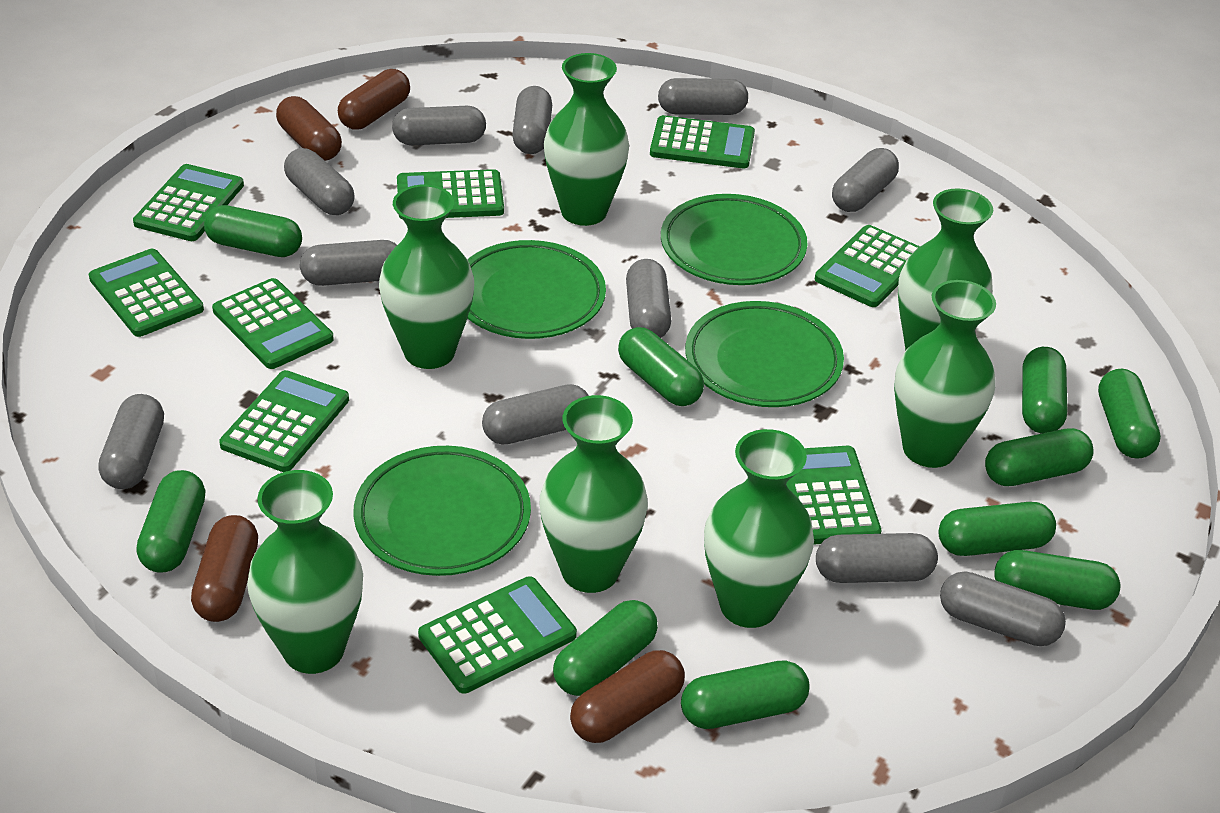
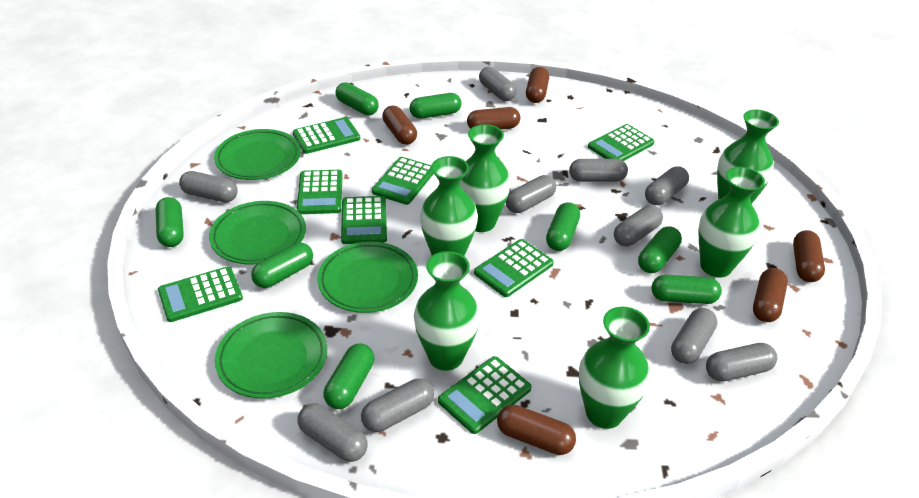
brown capsule: [191,515,258,622] [276,96,342,161] [338,69,410,130] [570,650,685,743] = 4 -> [382,106,417,145] [467,107,520,129] [497,405,576,455] [526,67,549,103] [753,268,788,322] [793,230,825,282] = 6
green calculator: [89,249,204,337] [133,164,244,241] [212,278,334,369] [219,370,349,472] [397,169,504,219] [418,576,577,694] [650,115,755,168] [786,446,881,544] [815,225,920,307] = 9 -> [158,266,243,322] [293,117,360,154] [297,170,343,214] [341,196,387,244] [372,157,434,205] [438,356,532,434] [474,239,554,297] [588,124,654,161] = 8
green capsule: [137,470,205,573] [204,205,302,257] [553,600,658,696] [618,327,704,406] [681,660,810,729] [938,502,1056,556] [985,428,1094,486] [994,550,1120,610] [1022,347,1067,434] [1098,369,1161,458] = 10 -> [155,197,184,247] [251,243,313,288] [324,344,374,409] [335,82,379,115] [409,93,461,119] [546,202,580,251] [638,226,682,273] [651,275,722,304] = 8
green vase: [247,470,363,674] [379,184,474,369] [540,395,648,593] [544,53,629,226] [704,429,814,628] [894,280,996,468] [898,188,993,350] = 7 -> [414,251,480,371] [420,156,478,256] [460,124,511,232] [579,306,650,429] [698,167,765,277] [717,110,779,204] = 6
grey capsule: [98,394,164,489] [284,148,355,215] [300,240,397,286] [392,106,486,145] [482,384,589,445] [512,86,552,154] [626,259,671,338] [658,78,748,115] [816,533,938,583] [832,148,899,212] [940,571,1066,646] = 11 -> [179,171,238,202] [298,403,368,462] [361,379,434,432] [479,67,517,101] [506,175,556,213] [569,159,628,182] [614,205,663,246] [645,166,689,205] [671,308,717,364] [706,343,777,382] = 10

